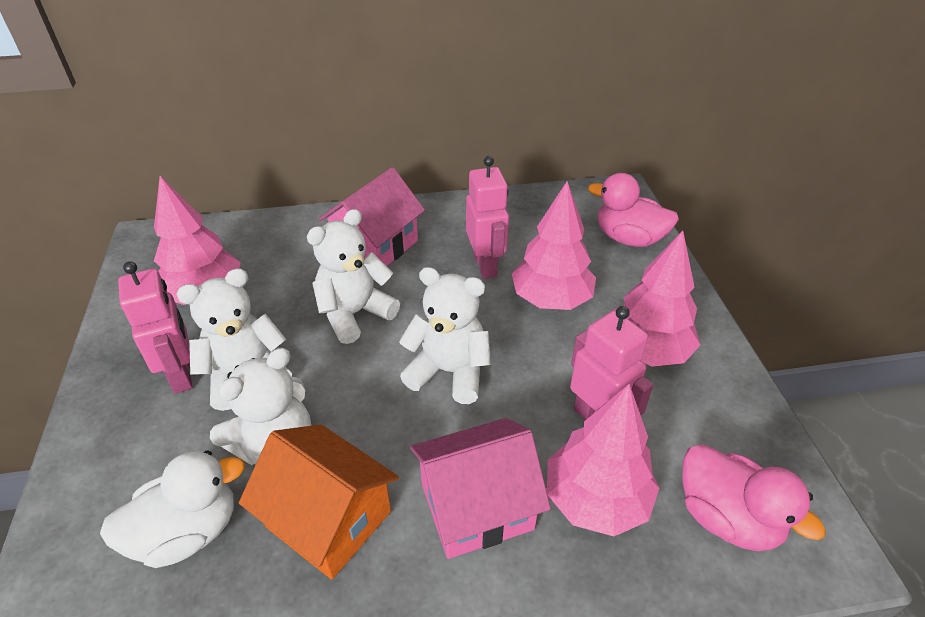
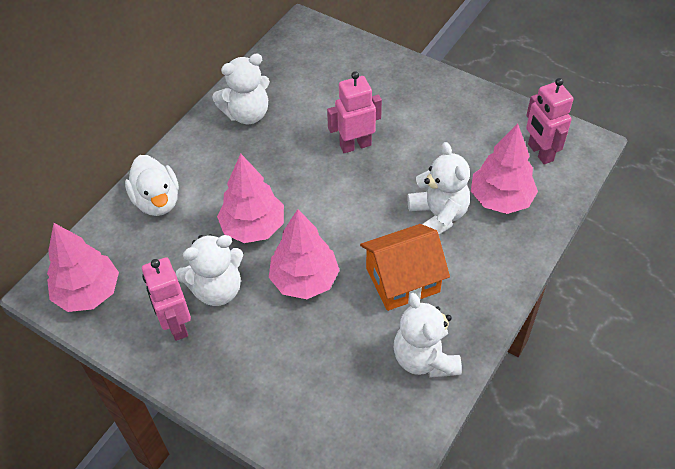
pink duck: [588,173,679,247] [682,444,826,551] = 2 -> none = 0
pink house: [319,167,425,266] [410,418,551,559] = 2 -> none = 0

